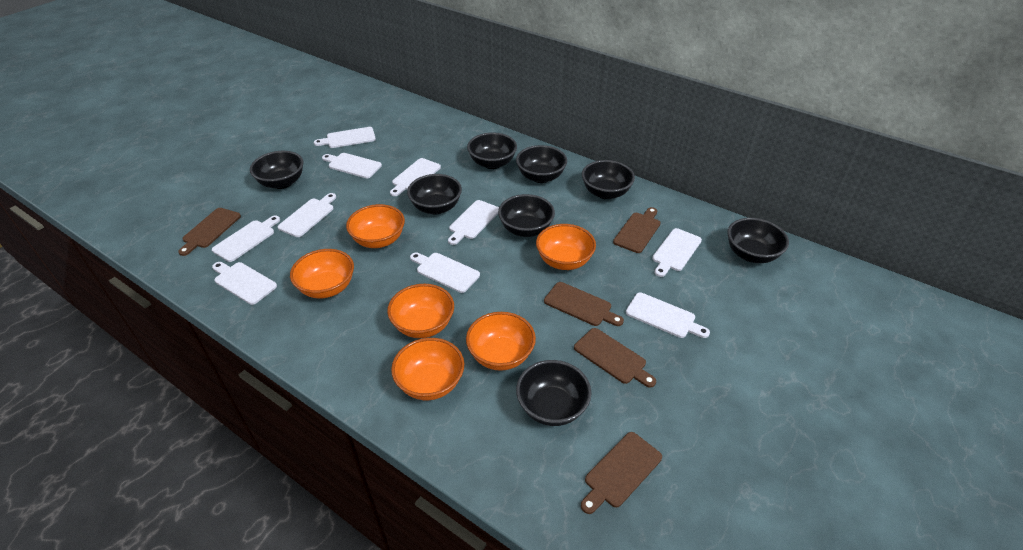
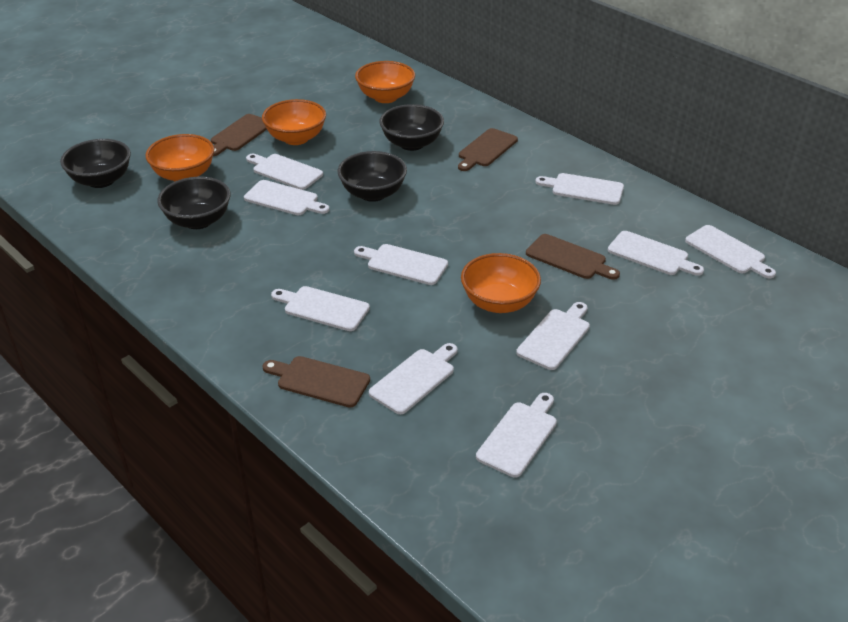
black bowl: [250,151,304,189] [407,174,462,214] [467,132,517,169] [498,194,555,237] [516,145,567,183] [516,360,592,426] [582,160,635,199] [727,218,789,263] = 8 -> [60,139,131,188] [157,177,231,229] [338,151,407,202] [380,104,444,151] = 4
brown cutting board: [178,208,241,256] [544,282,624,326] [574,328,656,388] [581,432,662,514] [613,207,661,253] = 5 -> [211,114,267,156] [262,356,370,407] [458,128,518,171] [526,234,620,280] = 4
orange bowl: [290,249,354,299] [346,204,405,248] [387,284,454,338] [391,338,464,400] [466,312,536,371] [536,224,596,270] = 6 -> [146,134,214,181] [262,99,326,145] [355,61,415,103] [461,253,541,313] = 4

